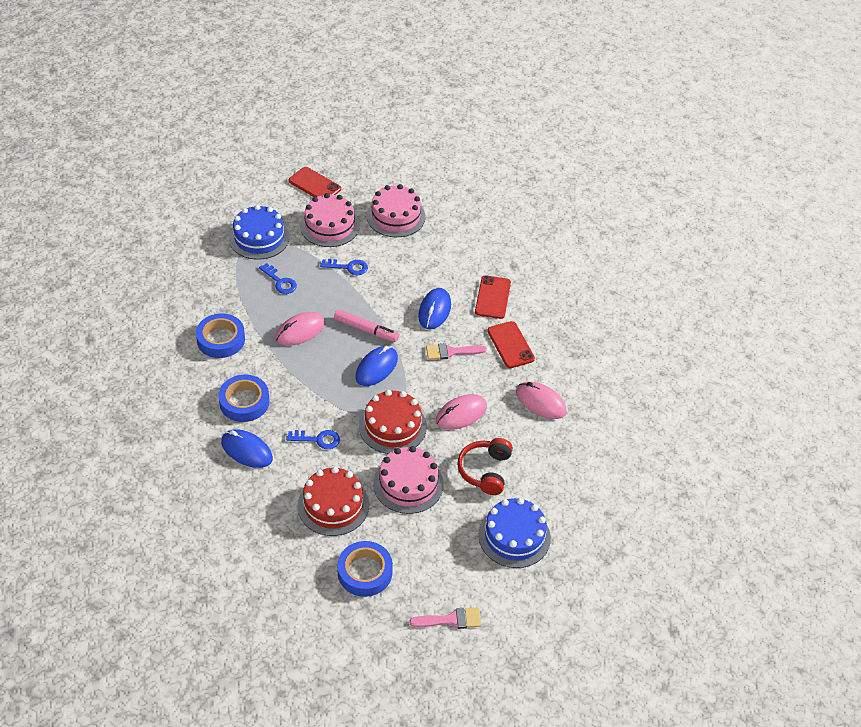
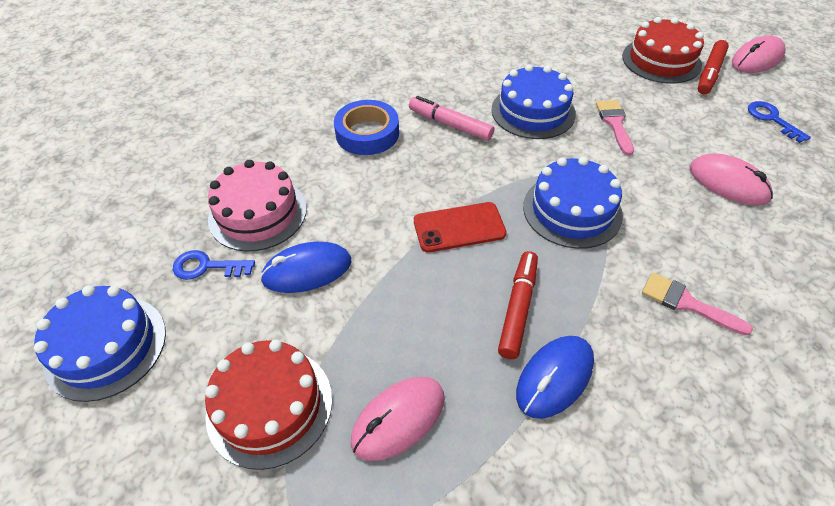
blue cake: [229,205,290,260] [478,498,551,568] = 2 -> [34,285,166,402] [491,64,576,139] [523,157,623,249] = 3
blue key: [259,263,297,294] [286,430,340,449] [320,259,368,275] = 3 -> [173,250,255,280] [748,101,811,143] = 2
blue mouse: [221,429,273,468] [355,346,398,386] [418,288,451,329] = 3 -> [260,242,351,293] [516,336,594,419] = 2
blue tape: [196,313,245,358] [218,375,270,422] [337,541,393,597] = 3 -> [334,100,399,155] = 1
pink cake: [300,193,360,247] [367,184,426,237] [373,446,444,514] = 3 -> [208,160,307,252] = 1
red headphones: [457,438,513,495] = 1 -> none = 0
red marker: none = 0 -> [498,251,538,359] [698,40,729,95] = 2
red phone: [289,167,341,197] [475,275,511,319] [487,321,535,368] = 3 -> [414,202,507,252] = 1

